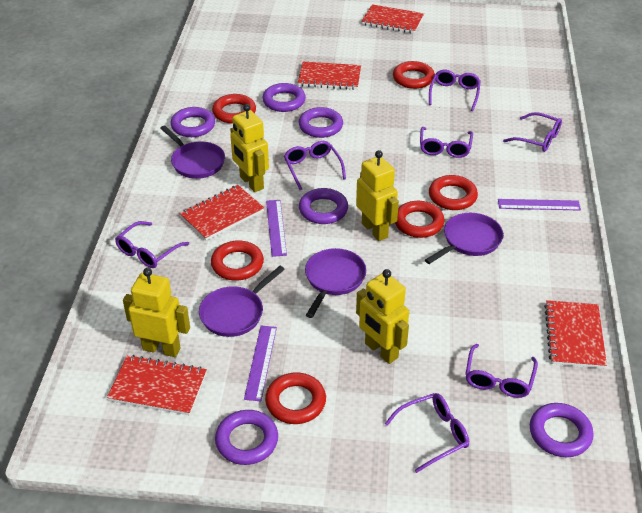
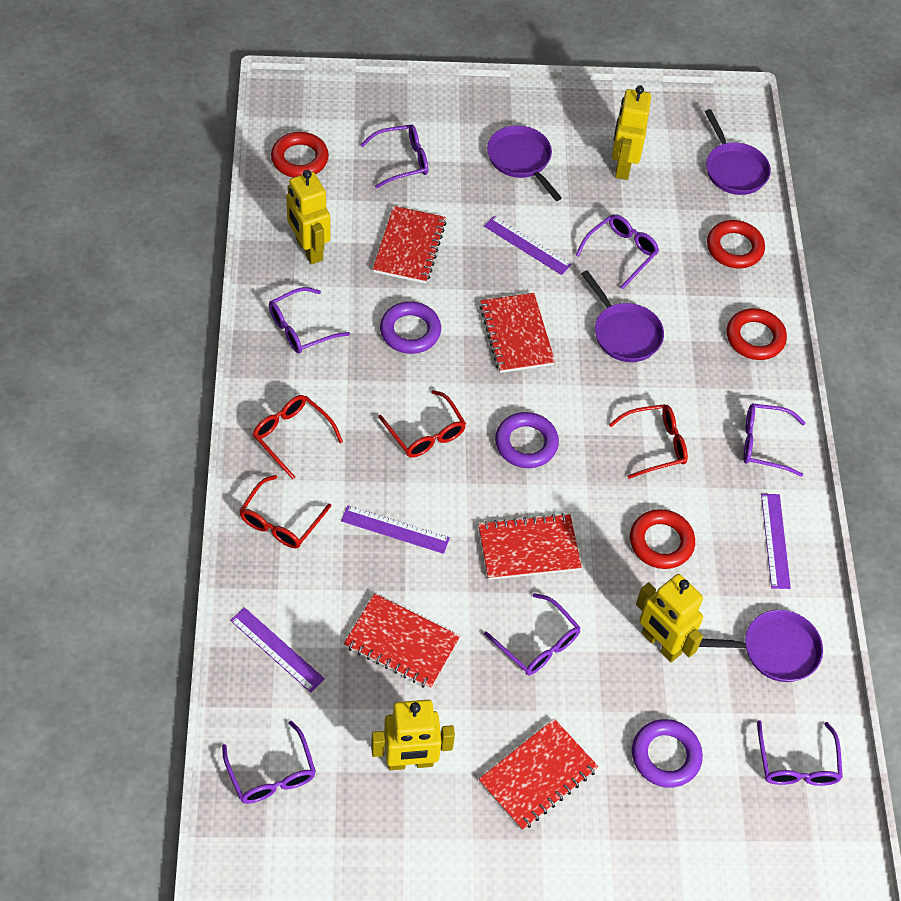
purple ring: [170,107,215,137] [215,410,278,465] [262,83,306,112] [299,107,343,138] [299,188,348,224] [530,403,594,457] = 6 -> [380,301,441,354] [495,412,559,468] [632,719,703,788] = 3
purple ruler: [244,326,277,401] [266,200,287,257] [498,199,581,211] = 3 -> [230,607,325,693] [341,505,450,554] [484,216,572,275] [761,494,791,589] = 4
red glasses: none = 0 -> [239,475,331,548] [253,395,343,479] [378,390,466,458] [609,404,688,479] = 4
red ring: [211,240,264,281] [212,94,256,123] [265,373,326,424] [393,61,435,89] [395,201,445,238] [429,175,478,210] = 6 -> [271,132,329,178] [630,509,695,569] [707,220,765,268] [727,308,787,360] = 4

